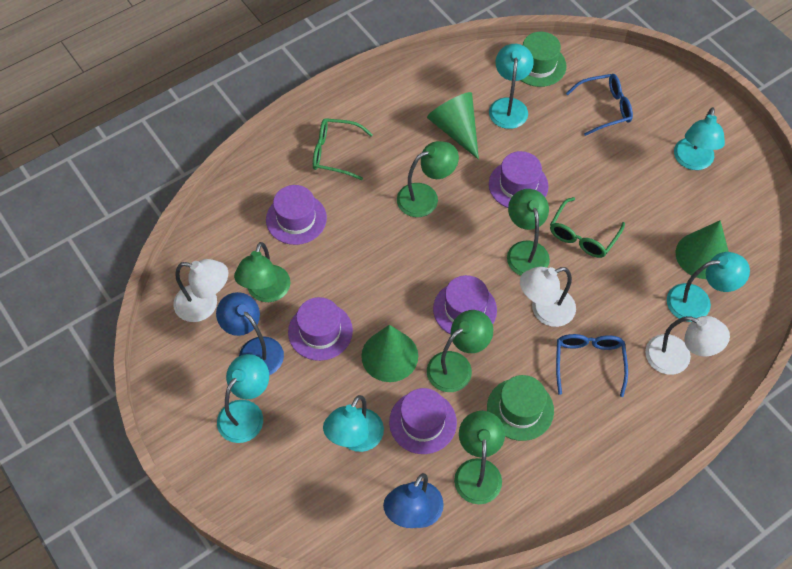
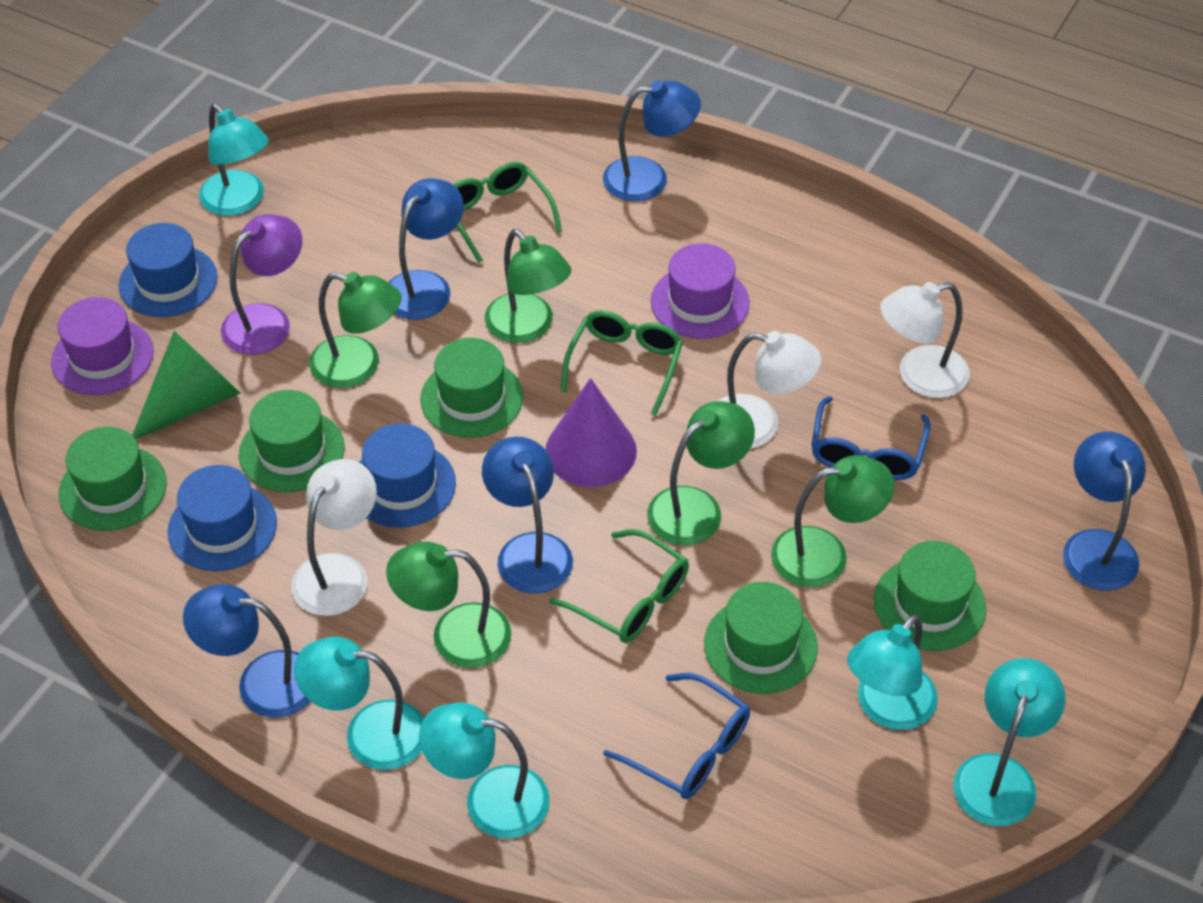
blue hat: none = 0 -> [119,223,218,317] [168,465,277,571] [359,423,456,528] = 3
blue lamp: [216,292,284,375] [383,473,444,528] = 2 -> [183,584,310,718] [388,178,464,320] [482,436,573,594] [603,80,701,201] [1063,431,1146,591] = 5
green cone: [361,325,418,382] [427,92,479,160] [676,220,729,279] = 3 -> [132,331,241,439] = 1
green glasses: [313,118,373,180] [550,197,625,258] = 2 -> [453,162,562,263] [549,529,689,643] [561,310,683,416] = 3
green hat: [487,375,554,441] [520,32,567,87] = 2 -> [59,427,167,531] [239,390,345,492] [420,338,523,438] [704,582,818,694] [874,541,986,651] = 5
purple cone: none = 0 -> [545,378,637,487] = 1
purple hat: [266,185,327,245] [288,297,353,361] [389,388,457,454] [433,275,497,334] [489,151,549,208] = 5 -> [51,297,154,395] [651,243,750,339] = 2
purple lamp: none = 0 -> [221,214,302,355] = 1

